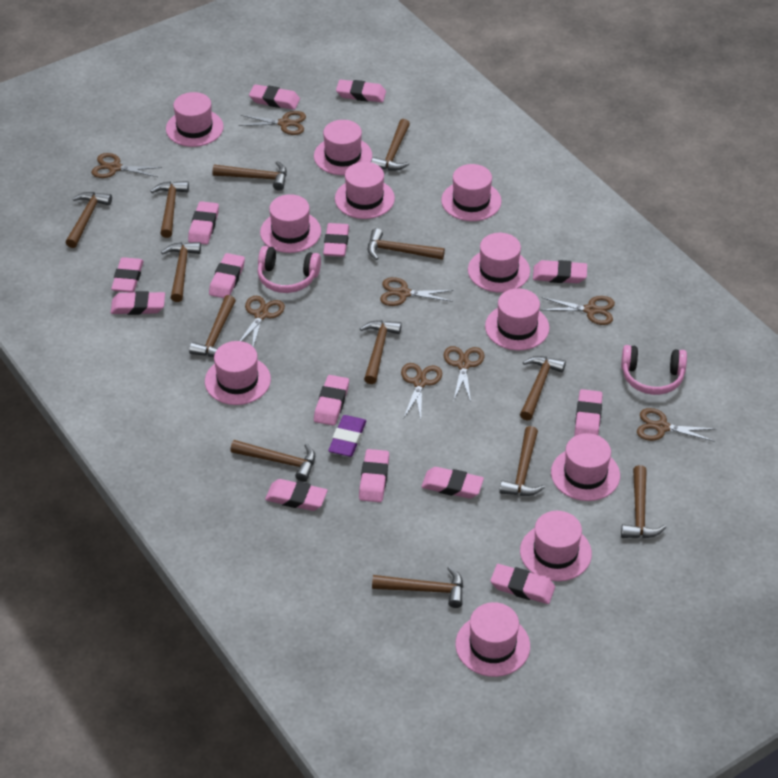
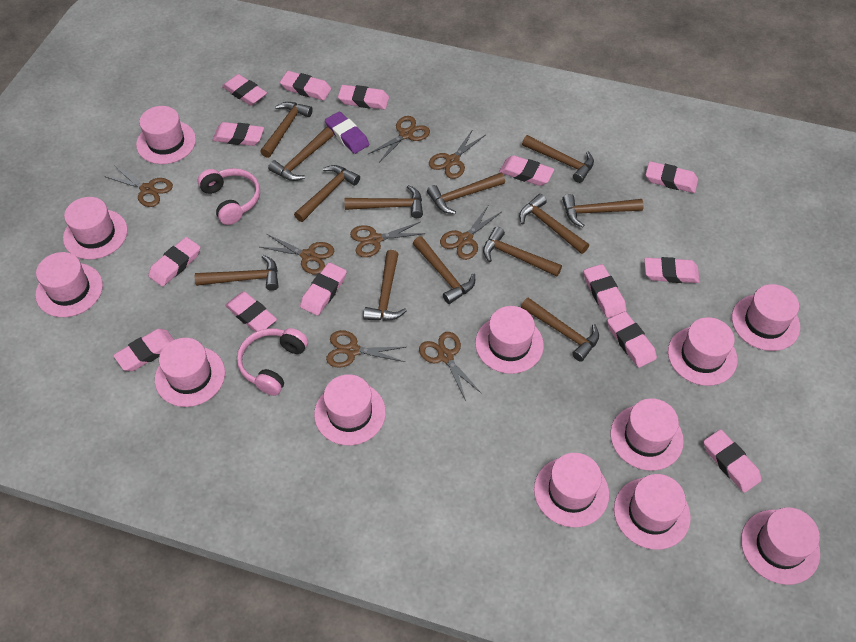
pink hat: [166,92,224,147] [205,341,271,405] [260,194,321,253] [314,120,372,175] [335,162,395,219] [441,164,502,221] [455,602,530,677] [468,233,530,292] [485,288,549,350] [520,511,592,581] [551,433,620,501] = 11 -> [35,252,103,317] [63,197,128,260] [136,106,196,164] [155,338,225,407] [314,374,386,445] [475,306,544,374] [534,453,609,527] [610,398,684,471] [614,474,691,550] [668,317,738,386] [732,284,800,351] [741,507,820,585] = 12

